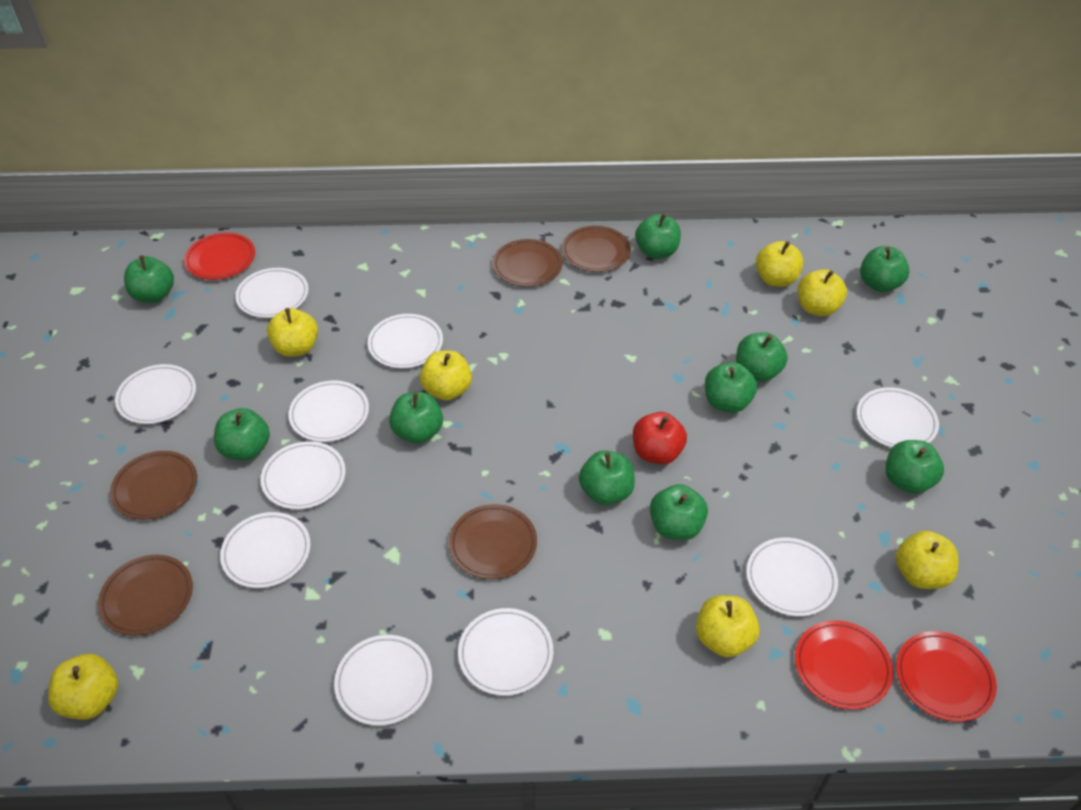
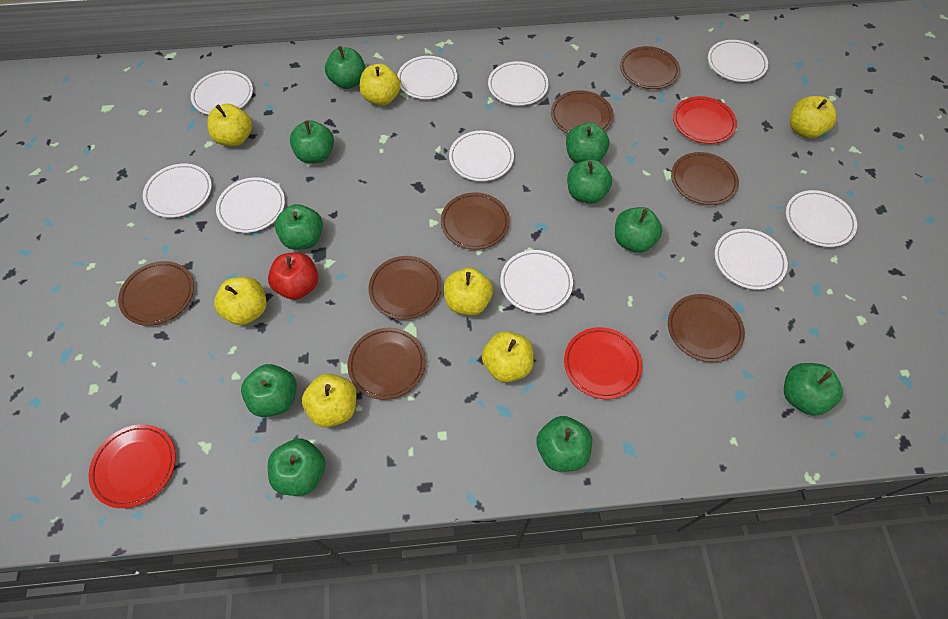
brown plate: [98,555,193,636] [110,451,197,520] [449,504,537,579] [493,239,563,287] [562,226,631,272] = 5 -> [118,261,194,326] [347,328,425,400] [368,256,442,320] [441,192,510,249] [551,90,614,134] [620,46,680,89] [668,294,745,362] [671,152,739,205] = 8

